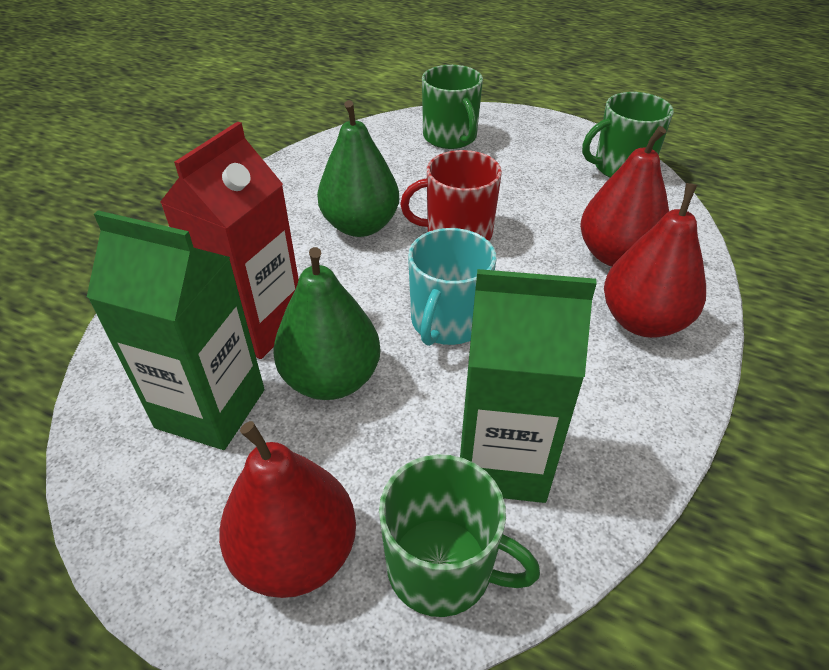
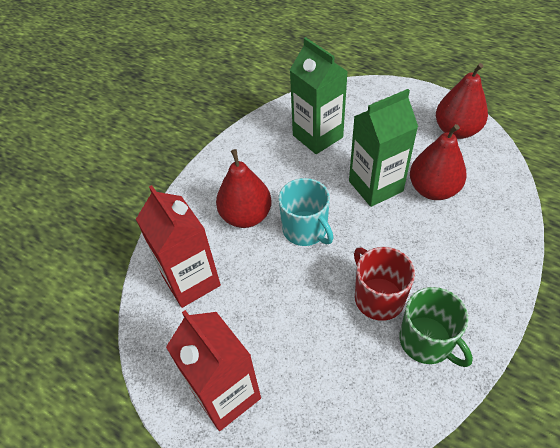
green mug: [379,454,540,617] [422,65,483,149] [582,92,673,178] = 3 -> [399,287,473,367] = 1
green pear: [273,247,381,400] [317,100,399,237] = 2 -> none = 0
red carton: [160,121,299,359] = 1 -> [136,185,221,308] [166,310,261,431] = 2

